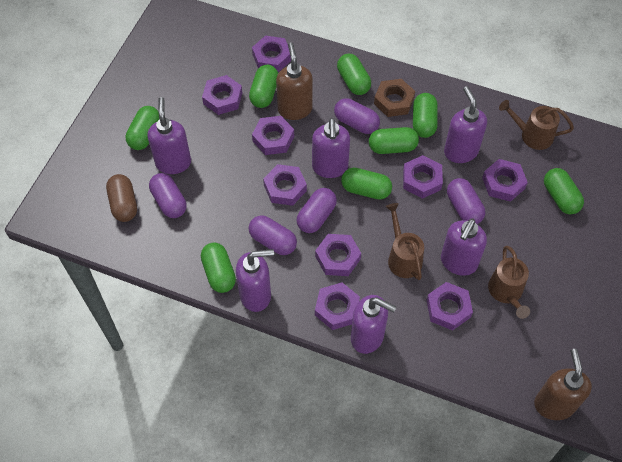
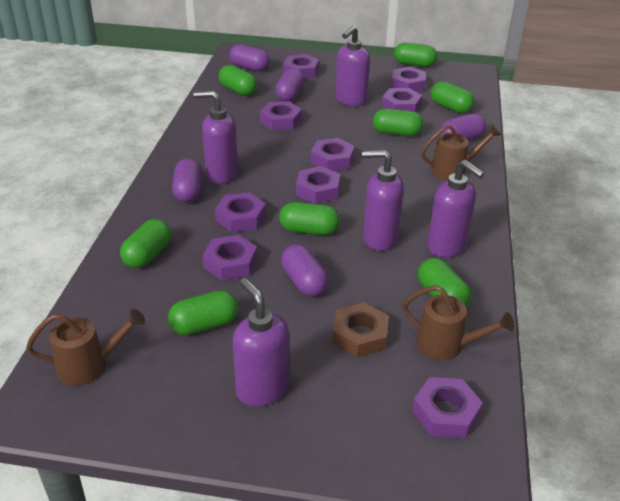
brown capsule: [106,174,137,222] = 1 -> none = 0
brown soap dispenser: [276,42,313,120] [534,349,592,420] = 2 -> none = 0
purple soap dispenser: [147,97,191,174] [236,249,274,312] [312,118,350,178] [351,295,396,354] [441,218,487,276] [444,86,487,163] = 6 -> [194,91,238,184] [232,278,289,407] [335,26,370,106] [362,150,404,251] [427,160,484,258] = 5

